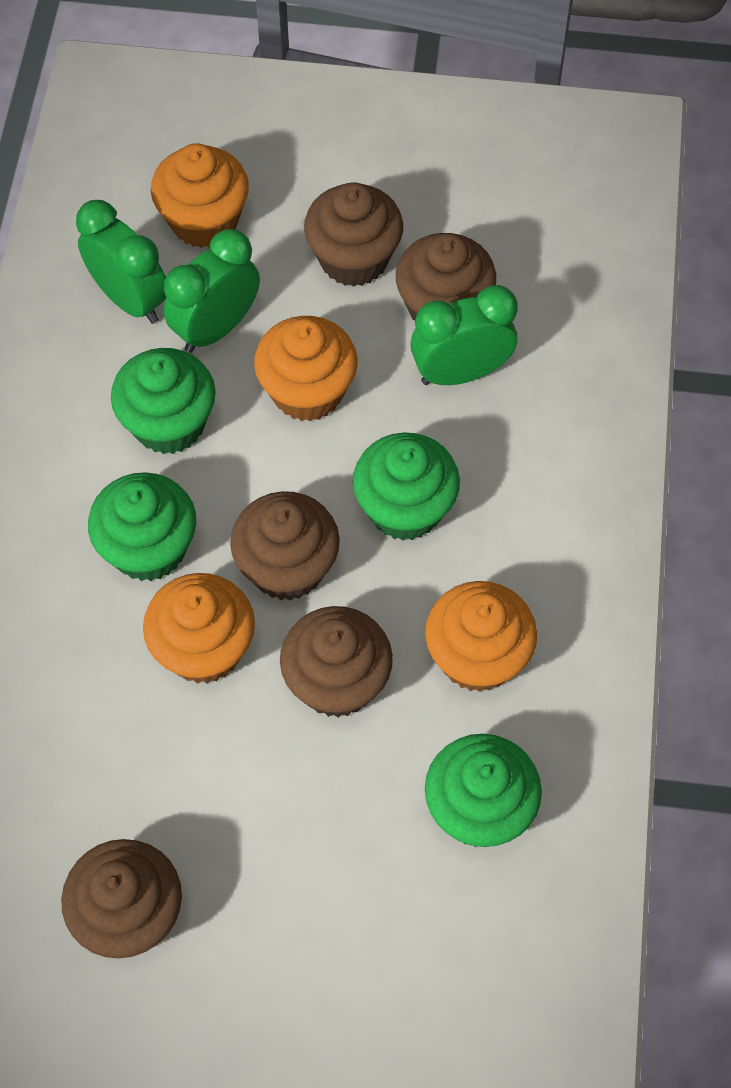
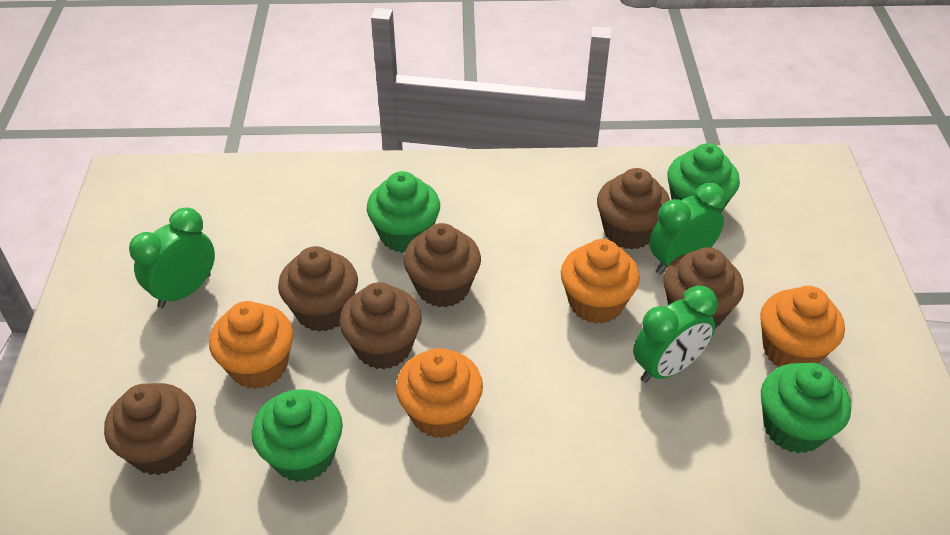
brown cupcake: [61,839,182,958] [230,491,340,601] [280,606,393,717] [304,182,403,287] [396,233,496,321] = 5 -> [104,383,196,475] [278,246,358,332] [339,282,422,370] [403,223,481,307] [597,168,670,250] [663,247,744,329] = 6

